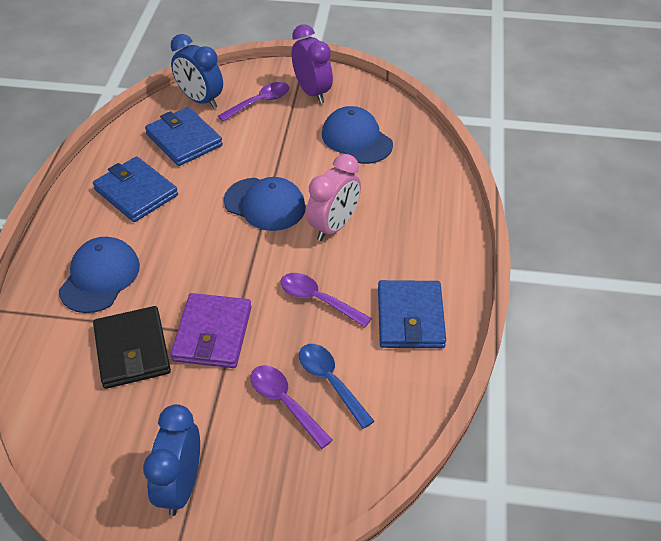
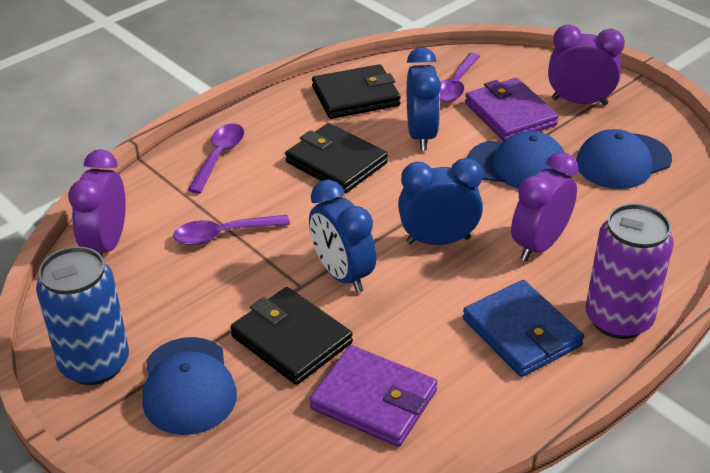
black wallet: [93,306,171,389] = 1 -> [230,287,353,385] [285,123,388,193] [312,64,401,119] = 3
blue can: none = 0 -> [36,246,129,385] = 1
blue clock: [143,404,200,516] [171,34,223,109] = 2 -> [309,180,376,293] [398,158,483,245] [407,47,441,151] = 3
blue spoon: [299,344,375,429] = 1 -> none = 0
blue wallet: [93,156,178,222] [145,107,223,166] [378,280,446,348] = 3 -> [463,280,584,377] = 1
pink clock: [306,154,361,241] = 1 -> none = 0
purple can: none = 0 -> [585,204,674,339] = 1
purple clock: [292,24,333,103] = 1 -> [68,149,126,256] [511,152,579,261] [548,24,625,106] = 3
purple wallet: [171,293,251,368] = 1 -> [309,345,437,447] [465,78,559,141] = 2

